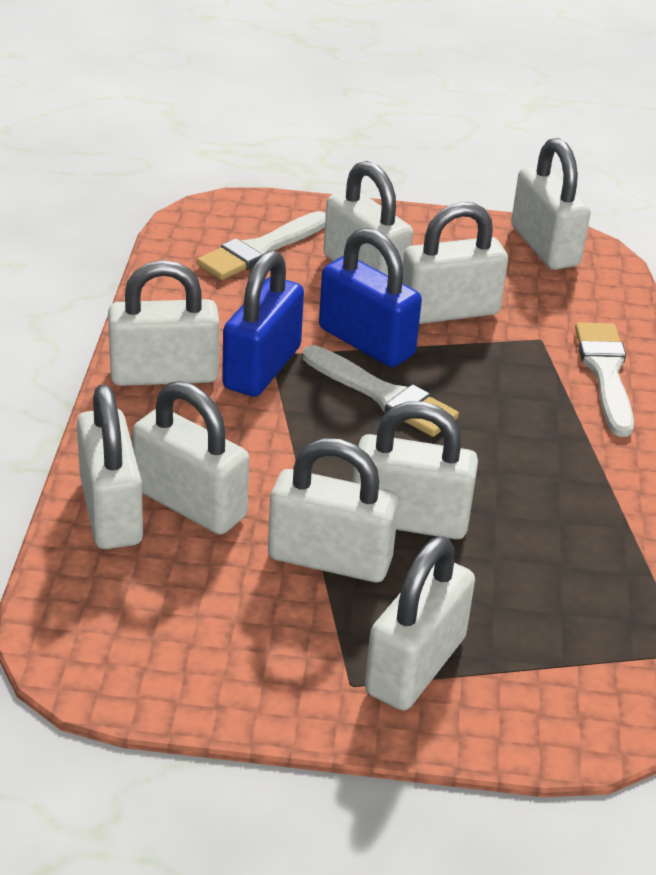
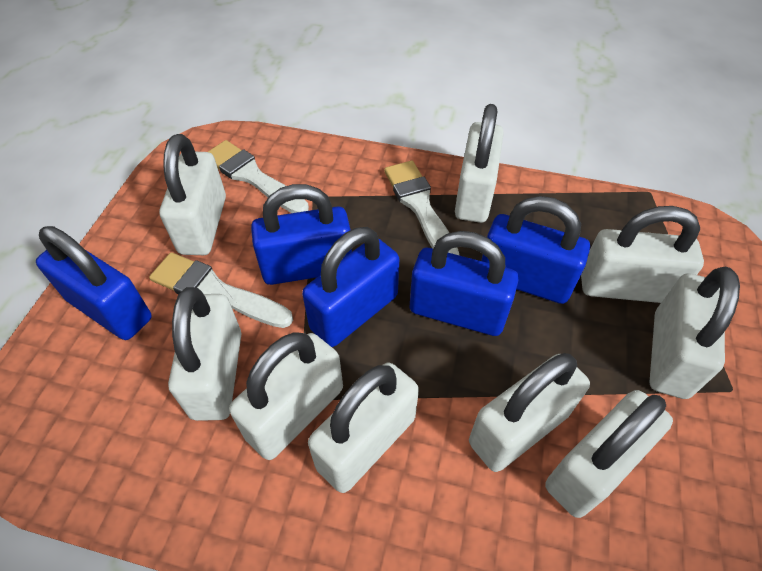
blue padlock: [222,250,304,397] [319,228,422,367] = 2 -> [36,226,152,340] [251,184,352,285] [302,227,399,347] [410,231,518,336] [481,196,590,304] = 5

